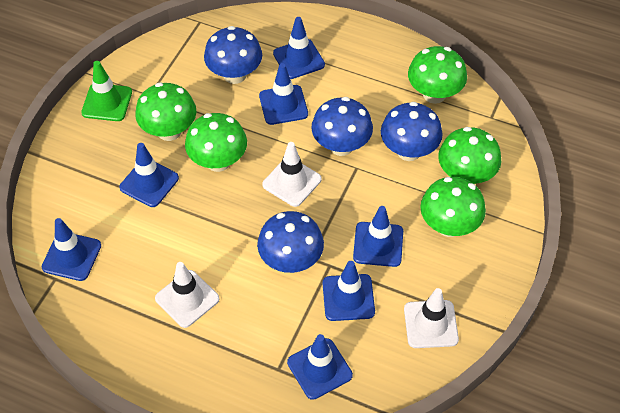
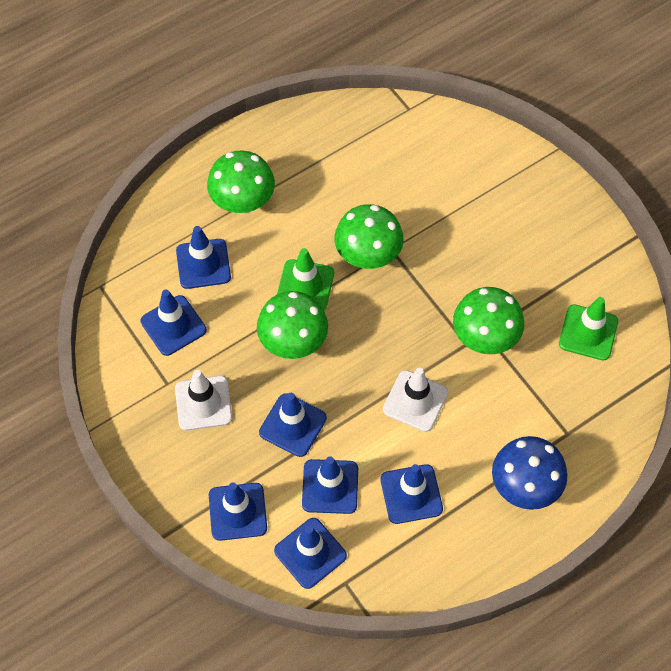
blue mushroom: [204,26,262,84] [257,211,324,273] [311,97,373,156] [381,102,443,161] = 4 -> [492,436,567,510] = 1
green mushroom: [135,83,197,141] [185,113,247,172] [408,46,467,104] [420,177,486,237] [438,127,501,184] = 5 -> [207,150,275,214] [257,291,328,359] [334,204,404,269] [453,287,524,354] = 4
green traffic cone: [81,61,132,121] = 1 -> [277,248,334,310] [559,297,618,360] = 2
white traffic cone: [155,262,219,328] [262,142,322,207] [404,288,459,348] = 3 -> [175,370,232,431] [383,368,448,432] = 2

